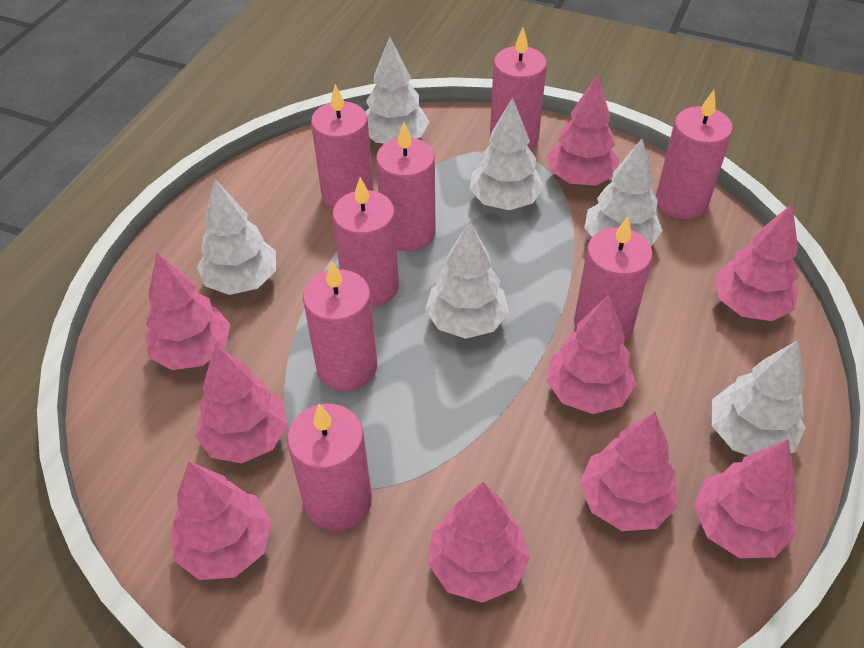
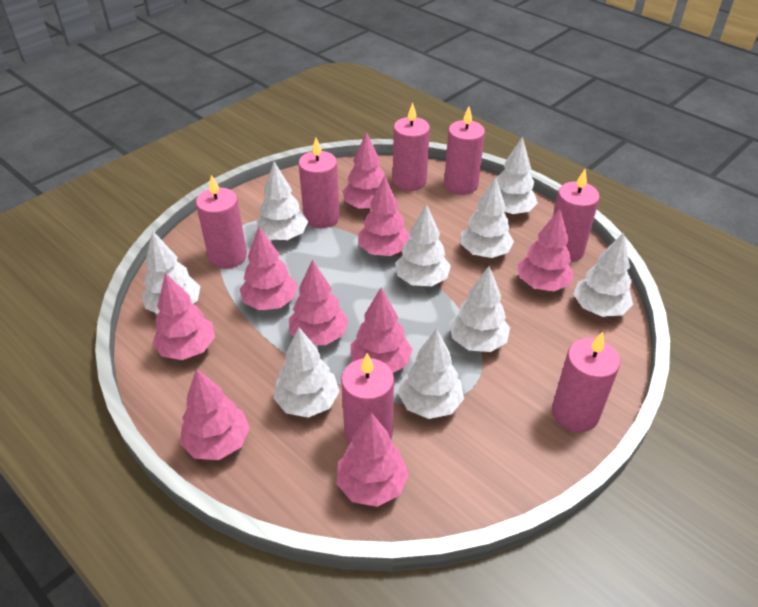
pink candle: [287,404,372,531] [303,260,377,391] [311,84,374,210] [333,177,399,307] [376,122,435,252] [490,28,547,150] [574,216,653,343] [656,90,733,219] = 8 -> [196,175,247,269] [298,138,340,228] [341,353,394,445] [393,103,430,191] [444,107,485,195] [552,332,620,432] [553,169,600,262] = 7
white tree: [197,179,276,295] [366,37,429,144] [425,221,509,339] [469,97,544,210] [584,139,663,247] [712,340,805,455] = 6 -> [142,230,200,314] [257,162,308,240] [274,327,340,418] [395,204,451,286] [398,328,464,419] [449,266,510,352] [461,177,514,258] [496,136,538,215] [573,232,633,317] = 9

